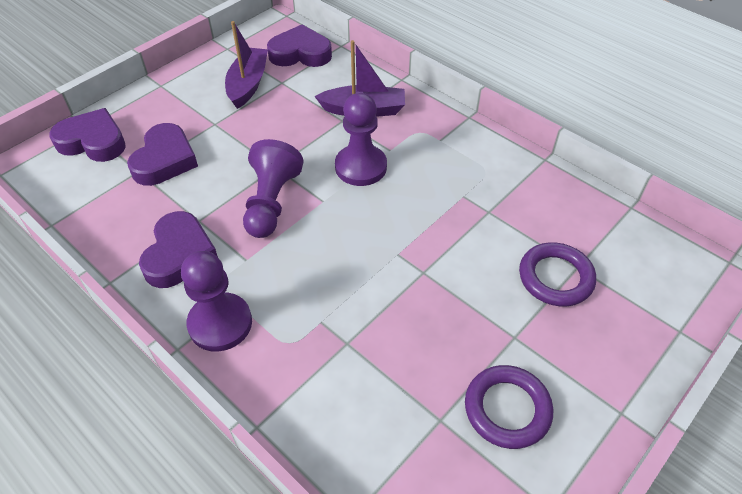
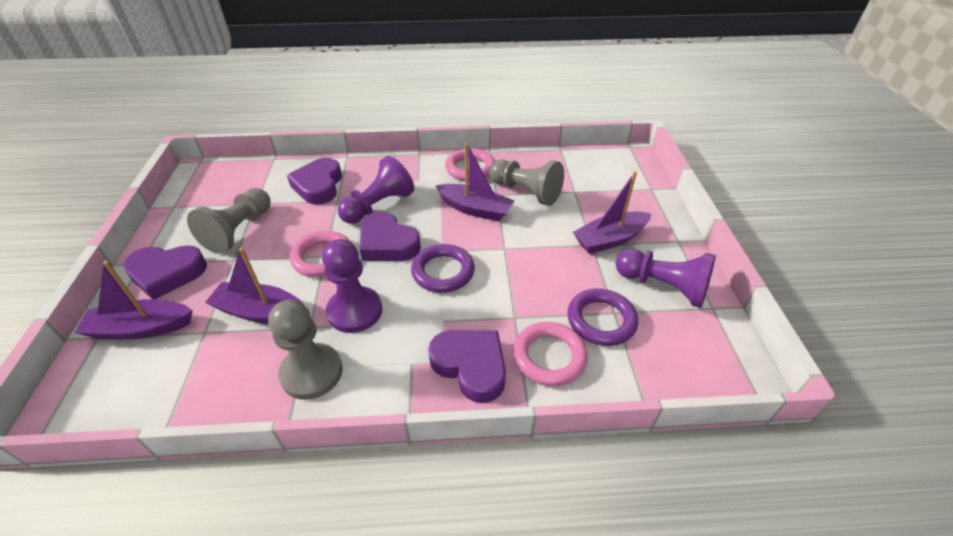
grey pawn: none = 0 -> [187,188,270,254] [268,300,343,400] [489,159,564,206] = 3
pink ring: none = 0 -> [290,231,350,277] [445,148,495,181] [513,322,588,386] = 3
purple boat: [225,21,268,109] [314,40,405,117] = 2 -> [75,261,193,339] [205,247,302,324] [436,143,514,221] [573,171,651,254] = 4

